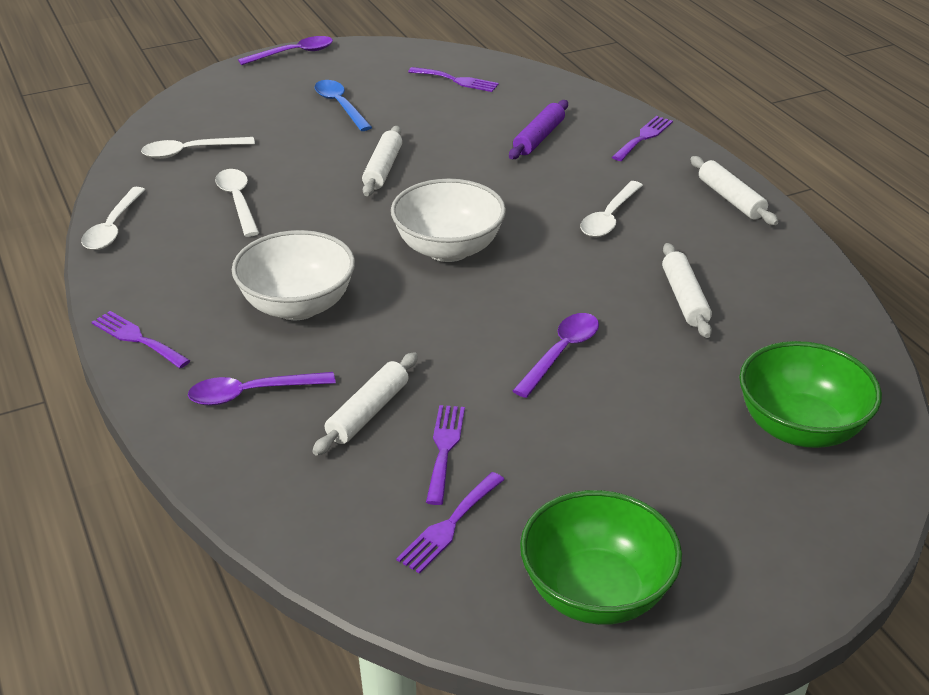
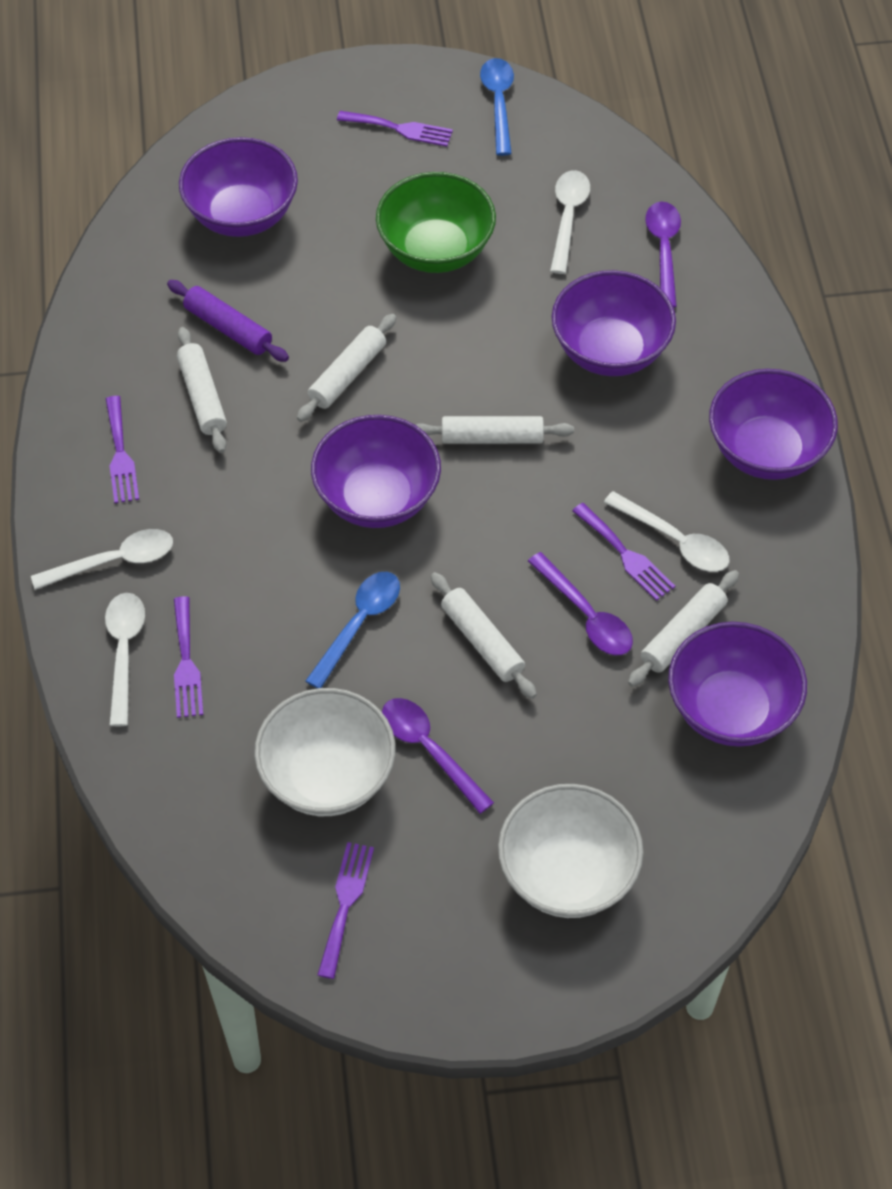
blue spoon: [314,80,372,131] = 1 -> [306,572,400,688] [480,58,514,156] = 2
green bowl: [520,490,682,625] [739,341,882,448] = 2 -> [376,172,496,273] = 1
purple bowl: none = 0 -> [179,137,298,237] [311,415,441,528] [552,270,676,376] [668,622,807,747] [709,369,838,480] = 5
white rolling pin: [312,352,418,456] [362,126,402,196] [662,243,712,338] [690,156,778,225] = 4 -> [177,327,227,453] [297,314,396,422] [416,416,574,444] [431,572,537,699] [628,570,739,687] = 5

